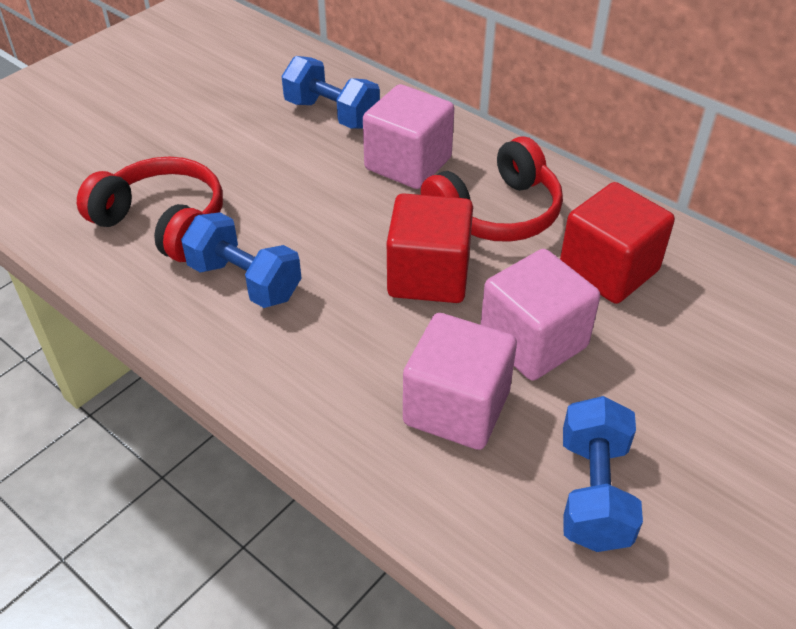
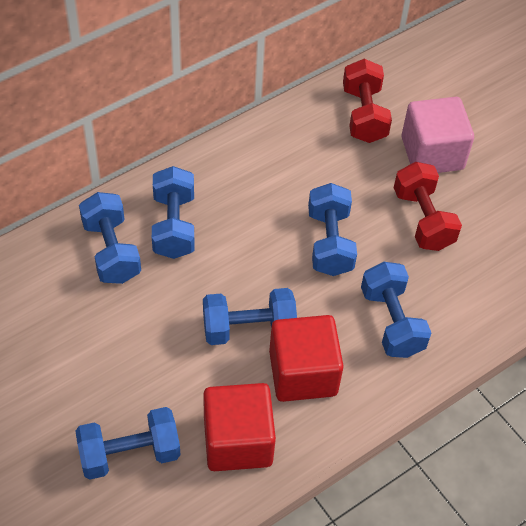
blue dumbbell: [181,212,302,308] [282,56,380,128] [563,396,643,552] = 3 -> [75,407,180,480] [79,192,141,284] [152,166,194,259] [203,288,297,345] [308,183,357,276] [361,262,431,358] = 6
pink cube: [363,84,454,189] [403,313,517,450] [481,249,600,381] = 3 -> [402,97,474,173] = 1
red dumbbell: none = 0 -> [343,59,392,143] [394,162,462,251] = 2
red headphones: [77,156,223,262] [421,136,563,242] = 2 -> none = 0

